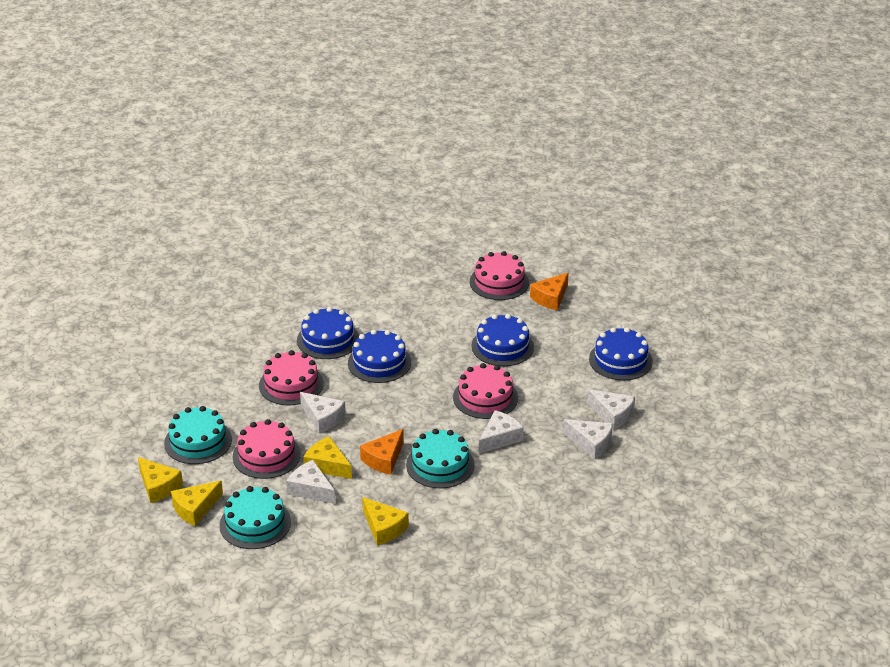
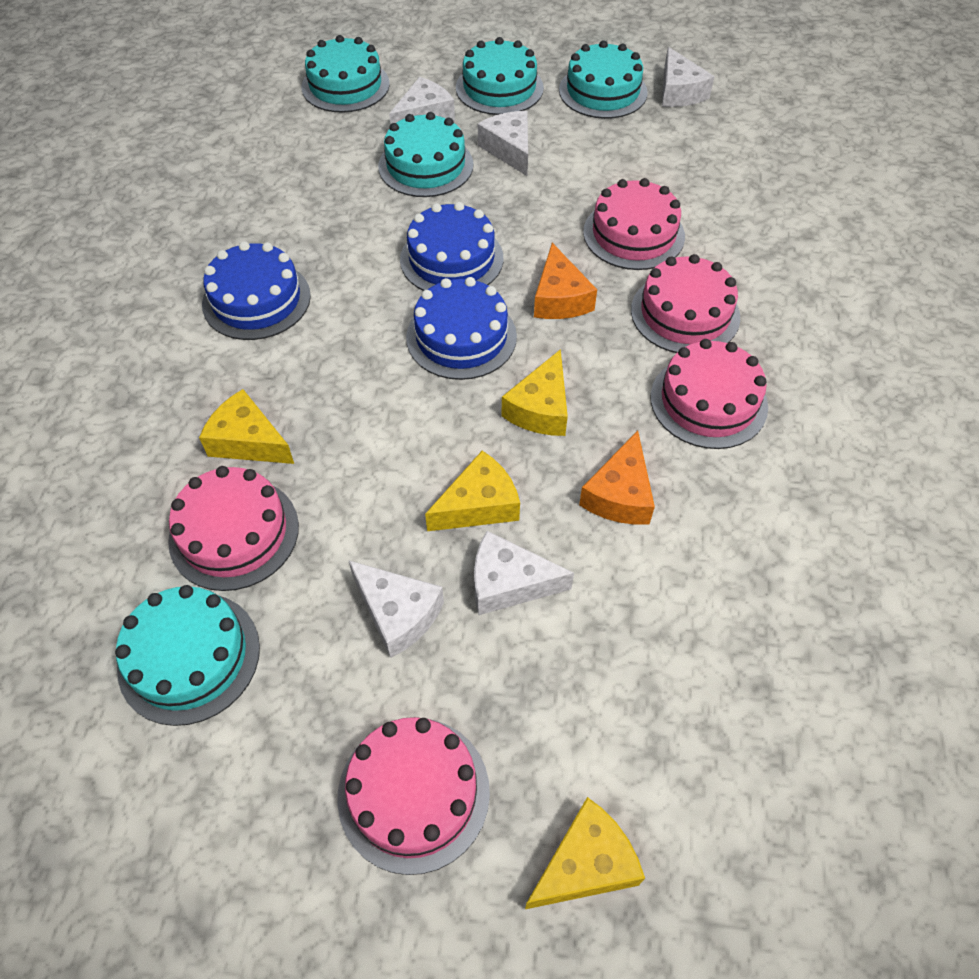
blue cake: [297,307,359,359] [348,330,411,383] [471,314,534,366] [589,327,653,381] = 4 -> [202,241,311,340] [400,202,503,291] [406,277,517,380] = 3
pink cake: [232,419,301,479] [259,350,324,405] [453,363,518,419] [470,251,529,300] = 4 -> [168,466,299,591] [337,717,490,875] [583,178,685,270] [631,254,740,353] [650,339,768,449] = 5
turquoise cake: [164,406,232,464] [220,486,291,549] [406,429,475,489] = 3 -> [115,585,260,726] [301,35,390,113] [378,112,473,197] [456,37,544,115] [559,40,648,119] = 5

